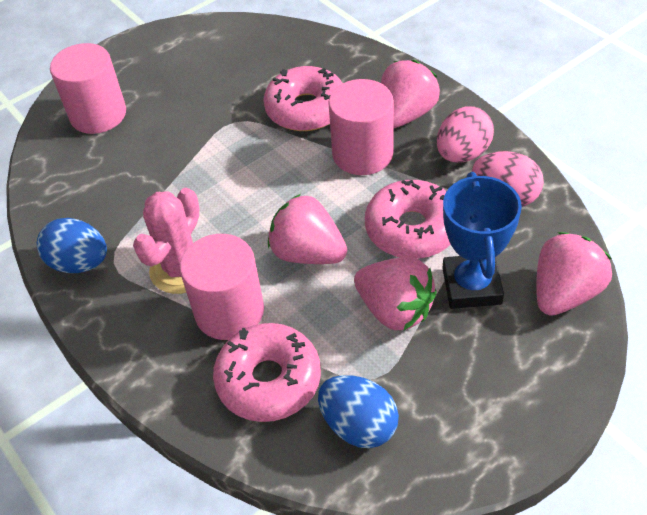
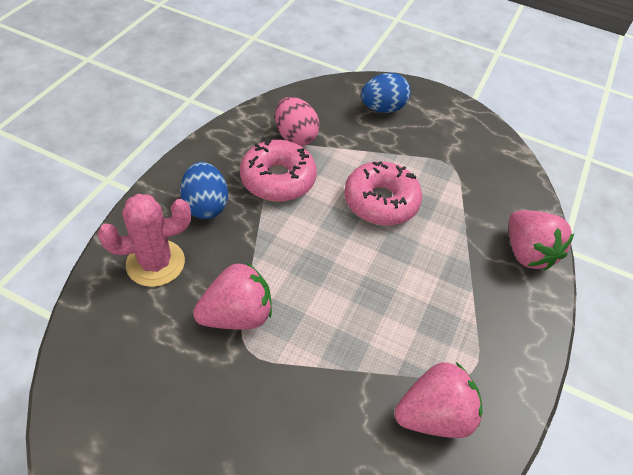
blue trophy: [443,172,522,309] = 1 -> none = 0
pink cylinder: [50,43,126,134] [180,234,264,340] [328,79,394,175] = 3 -> none = 0
pink donut: [213,323,321,422] [263,66,342,131] [365,180,451,259] = 3 -> [240,138,317,202] [344,161,422,225] = 2
pink egg: [437,107,494,163] [472,151,544,207] = 2 -> [275,97,320,146] = 1
pink strawberry: [268,194,347,264] [354,257,437,330] [381,60,440,128] [536,232,612,316] = 4 -> [193,262,272,330] [395,362,482,438] [509,210,574,270] = 3

